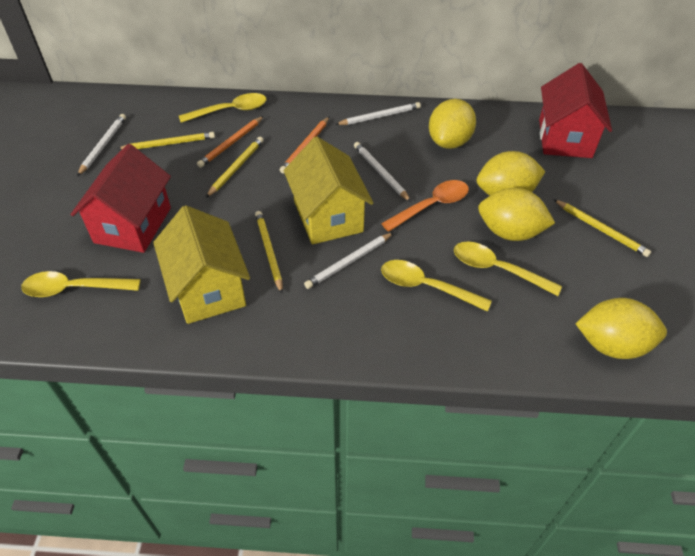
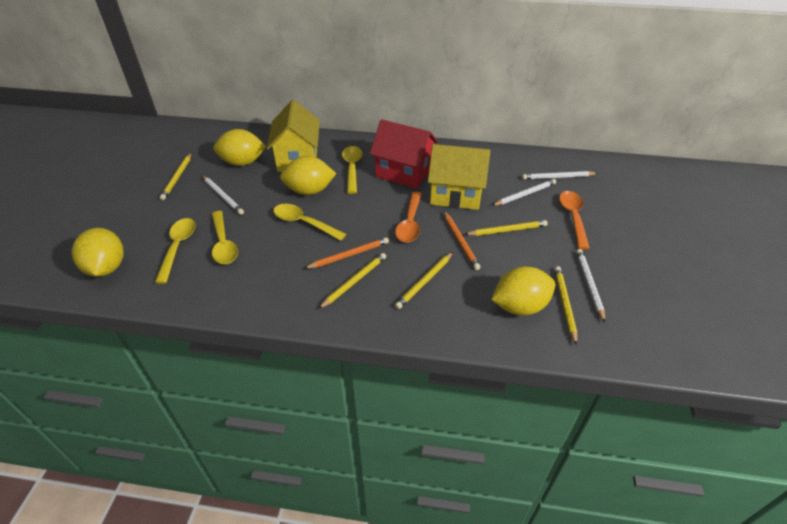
orange spoon: [381,180,469,232] = 1 -> [395,191,422,243] [559,191,590,249] = 2
red house: [70,144,171,253] [539,63,612,158] = 2 -> [370,119,439,189] = 1
yellow pencil: [117,132,215,150] [206,137,264,198] [255,211,283,293] [553,199,651,257] = 4 -> [160,153,192,200] [318,253,386,309] [395,252,453,309] [464,220,548,236] [554,266,577,345] = 5

